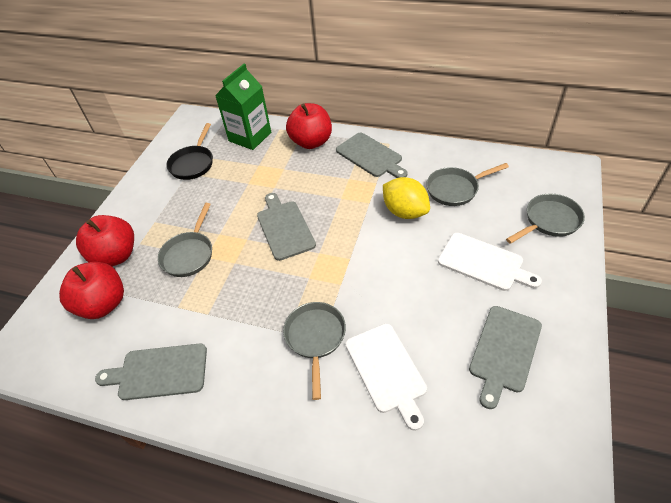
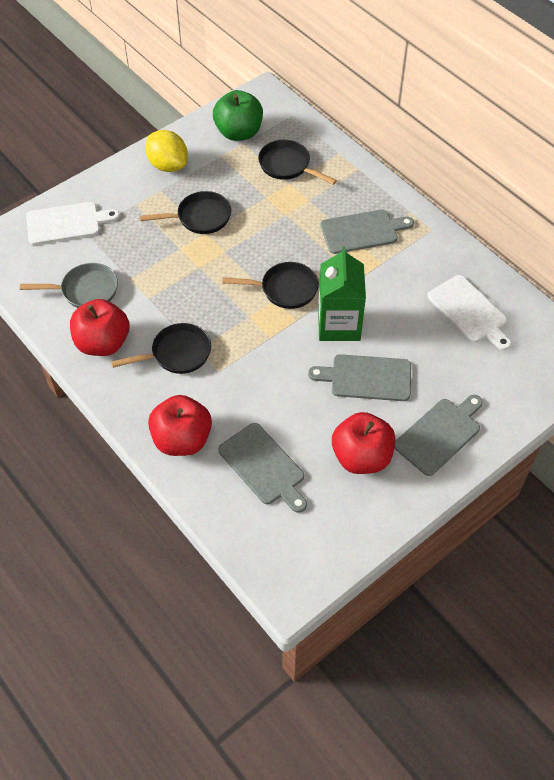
black pan: [166,123,213,180] = 1 -> [111,323,211,374] [140,191,231,234] [222,262,319,309] [258,140,337,185] = 4
green apple: none = 0 -> [213,90,263,141] = 1
grey pan: [158,203,212,277] [283,302,346,400] [427,163,509,206] [506,194,585,244] = 4 -> [20,263,118,308] = 1

